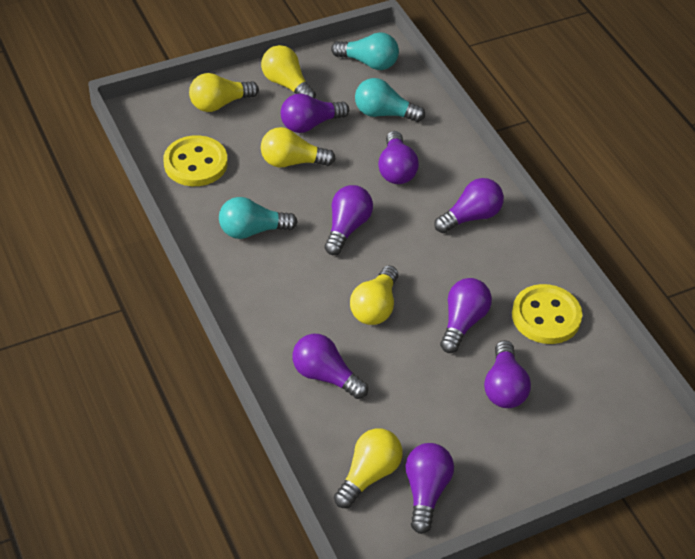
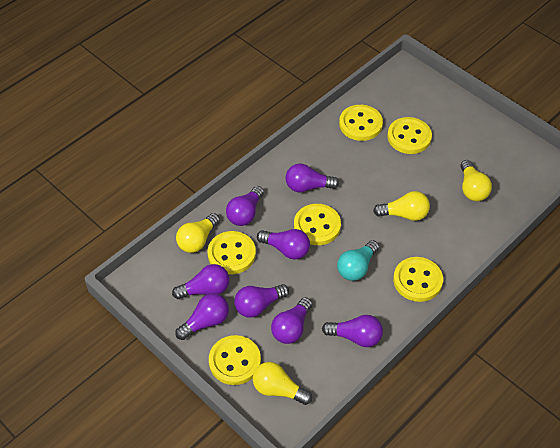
turquoise light bulb: [219,197,298,239] [331,32,399,70] [355,78,425,122] = 3 -> [337,240,379,281] = 1
yellow button: [163,135,227,186] [512,284,582,344] = 2 -> [207,231,256,274] [209,335,261,385] [294,204,341,245] [339,105,383,141] [387,117,432,154] [393,257,443,302] = 6
yellow light bulb: [189,73,259,112] [261,45,316,98] [261,127,336,167] [334,428,402,508] [350,265,398,325] = 5 -> [176,213,220,253] [253,362,312,405] [373,191,430,221] [460,160,492,201] = 4

